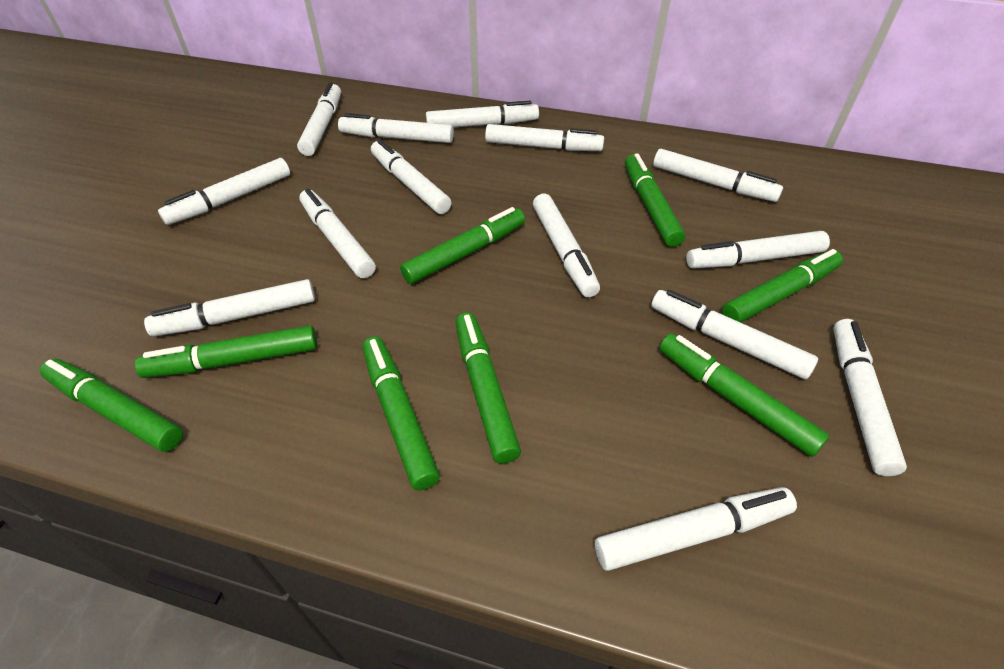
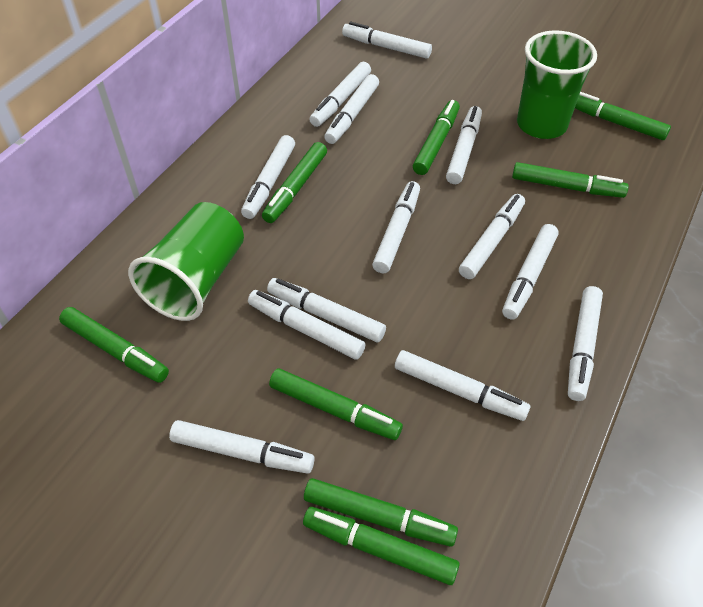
green cup: none = 0 -> [128,202,244,321] [517,30,597,139] = 2
white marker: [144,279,315,337] [158,158,290,225] [297,83,341,156] [299,189,376,278] [338,113,454,143] [371,139,451,214] [426,101,539,128] [485,124,604,151] [533,194,600,298] [595,487,797,571] [651,290,818,379] [653,149,783,202] [686,231,830,269] [833,319,907,476] = 14 -> [169,420,315,474] [241,135,295,219] [248,290,366,360] [267,278,386,342] [309,62,371,127] [324,74,379,144] [342,22,432,59] [372,181,420,274] [395,350,530,421] [446,106,482,184] [459,194,525,279] [502,224,559,319] [568,286,603,401] = 13

